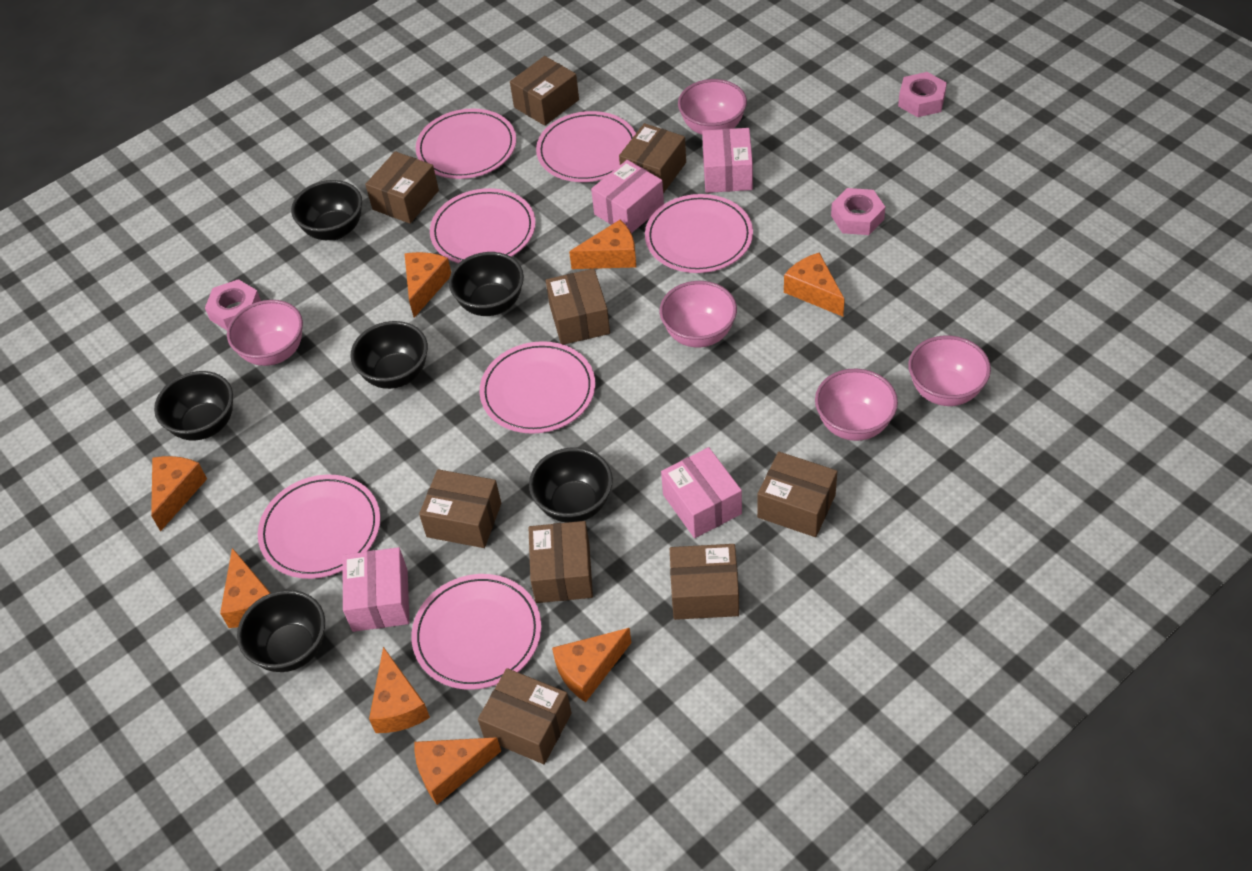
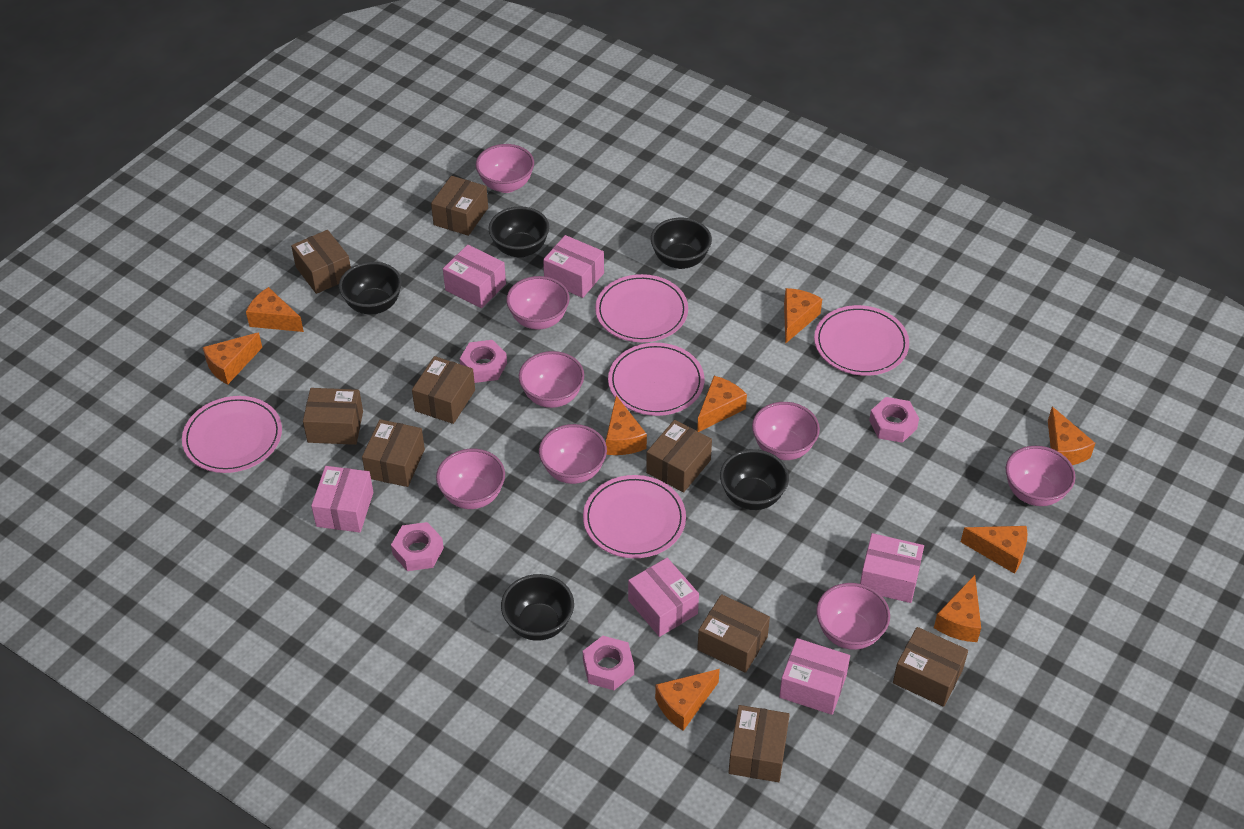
black bowl: [154,371,233,441] [237,590,325,672] [291,180,362,240] [351,321,428,389] [449,252,524,316] [529,448,613,523] = 6 -> [339,262,402,315] [489,206,549,258] [501,574,574,641] [651,218,712,269] [720,449,789,510] = 5
orange cheese: [151,456,207,532] [220,548,270,628] [369,647,430,733] [404,252,451,318] [414,737,501,805] [552,628,631,702] [569,220,636,269] [784,252,845,317] = 8 -> [203,333,262,384] [246,287,304,332] [606,396,647,455] [655,669,720,731] [697,376,747,432] [784,288,822,344] [934,575,981,642] [961,526,1027,574] [1048,407,1095,465] = 9
pink bowl: [227,300,303,366] [659,281,737,347] [678,79,747,135] [815,369,898,441] [908,335,991,406] = 5 -> [436,449,505,509] [476,144,534,193] [506,276,570,330] [519,351,584,408] [539,424,607,484] [752,402,820,460] [816,583,890,650] [1006,446,1075,506] = 8
pink box: [343,547,409,632] [591,160,664,233] [661,447,742,538] [702,128,753,193] = 4 -> [311,466,373,532] [443,245,506,308] [543,235,604,298] [628,558,699,637] [779,638,850,715] [860,533,924,603] = 6
pink nut: [205,279,261,330] [831,188,885,235] [898,72,947,117] = 3 -> [391,522,444,571] [460,340,507,383] [583,636,634,690] [869,397,919,443] = 4
pink plate: [258,474,380,579] [411,574,541,690] [416,109,516,179] [430,188,536,263] [480,341,595,434] [536,111,636,182] [645,194,753,273] = 7 -> [182,396,282,473] [583,475,686,558] [595,274,688,342] [608,343,704,416] [814,305,909,376] = 5

